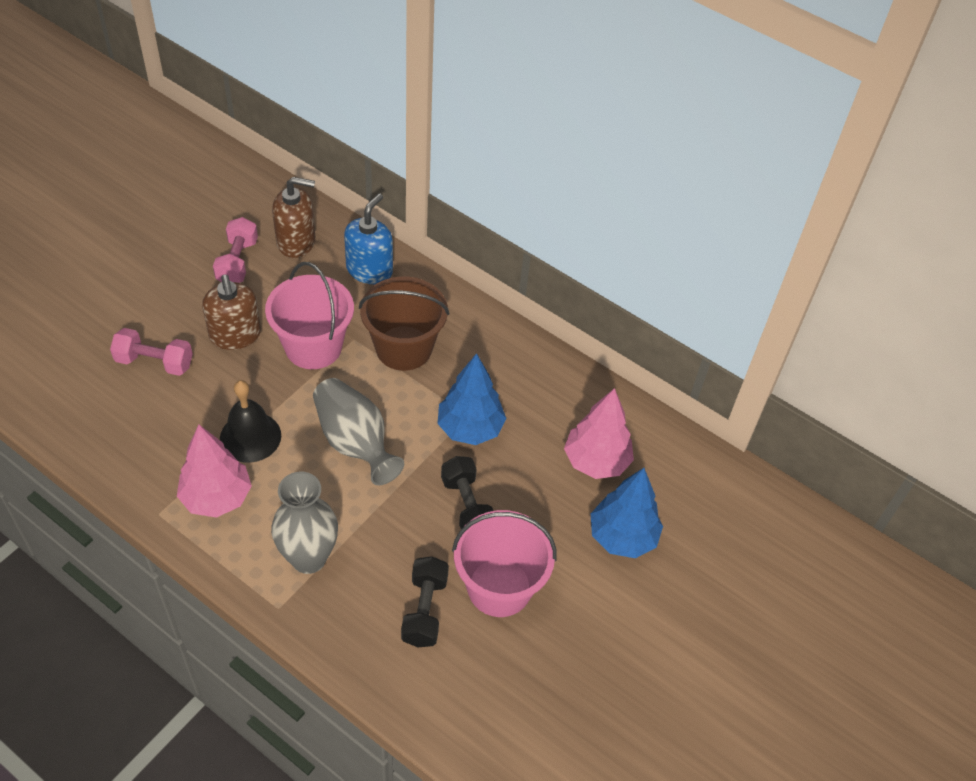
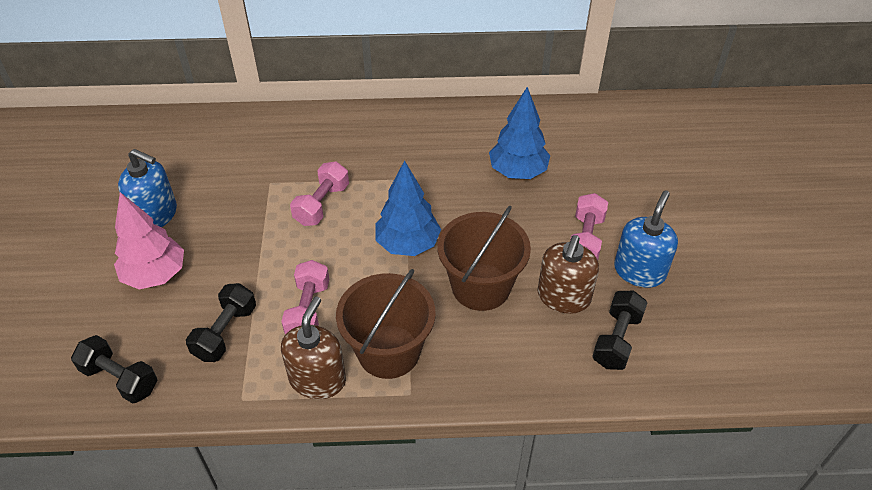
black bell: [220,380,281,463] = 1 -> none = 0
black dumbbell: [401,556,449,647] [441,456,493,529] = 2 -> [71,335,158,404] [186,283,256,362] [592,291,647,370] = 3
blue soap dispenser: [344,193,393,284] = 1 -> [118,149,177,227] [614,190,678,288] = 2
brown bucket: [359,276,449,371] = 1 -> [336,269,436,379] [437,206,531,311] = 2
grey vase: [271,472,338,574] [313,378,404,485] = 2 -> none = 0
pink bucket: [265,262,354,369] [452,510,557,617] = 2 -> none = 0
pink dumbbell: [110,328,193,376] [213,217,258,283] = 2 -> [281,260,329,334] [290,161,349,226] [570,193,608,260] = 3
pink tree: [177,425,252,518] [564,388,634,479] = 2 -> [114,192,184,289] = 1

